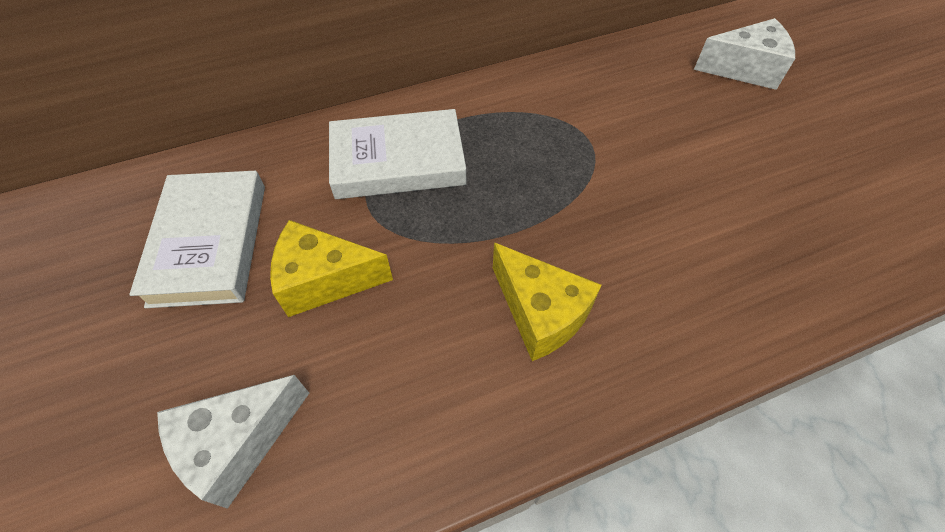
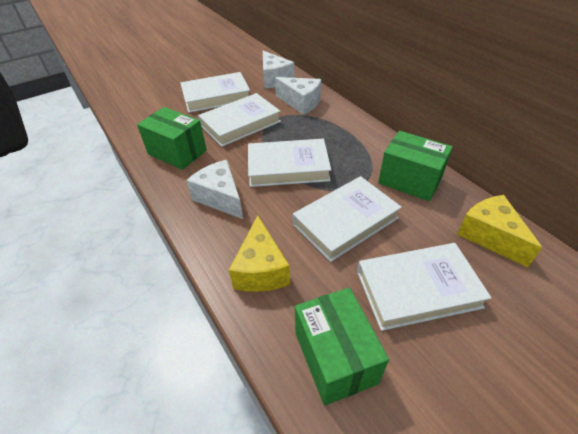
green box: none = 0 -> [137,107,207,170] [295,288,389,405] [378,131,453,201] = 3
white book: [129,171,265,308] [329,109,467,199] = 2 -> [180,72,250,113] [198,93,281,147] [248,139,331,187] [293,176,402,262] [357,243,492,331] = 5
white cheese: [157,375,309,509] [694,18,795,90] = 2 -> [186,160,243,219] [263,51,294,88] [275,77,321,115] = 3

